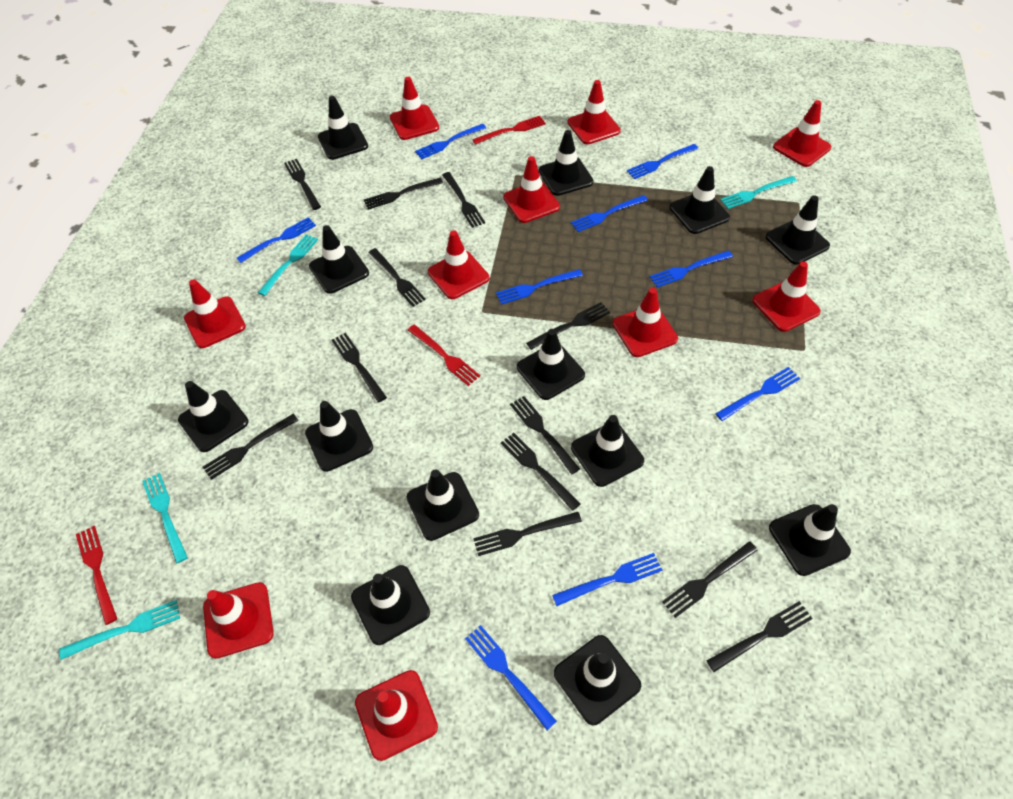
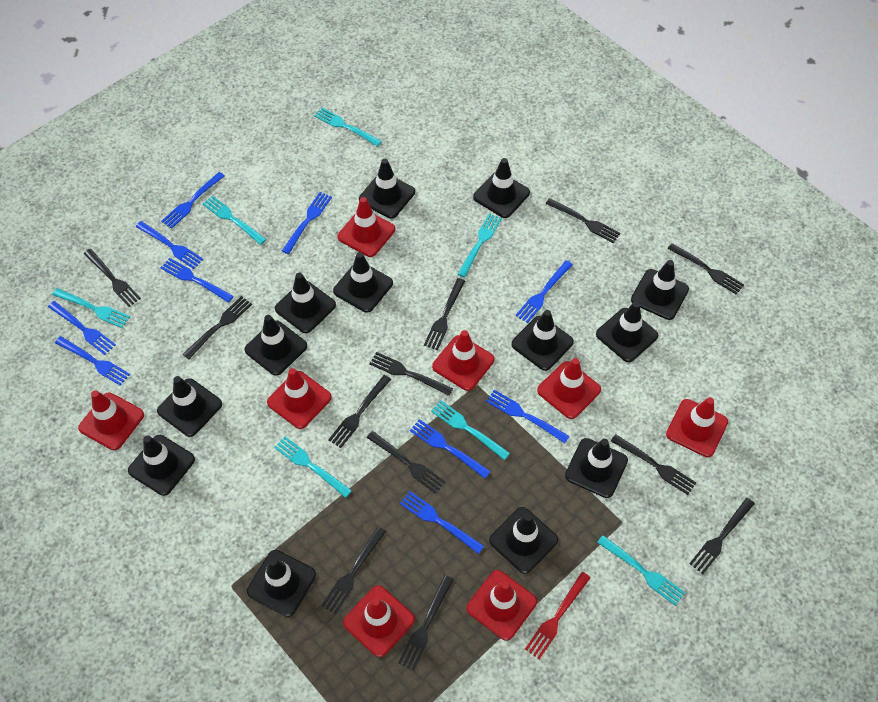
blue fork: [237,217,316,263] [415,124,486,159] [465,625,557,730] [496,269,583,305] [552,553,662,606] [571,195,648,232] [627,144,698,179] [650,251,733,288] [715,367,800,421] = 9 -> [48,301,116,355] [55,336,130,386] [135,221,203,269] [161,172,225,229] [161,258,234,303] [282,192,332,254] [400,491,484,554] [410,419,491,478] [486,390,570,443] [516,260,573,323] = 10
red fork: [76,526,117,625] [408,325,480,386] [472,116,546,145] = 3 -> [525,572,591,659] = 1
red traffic cone: [184,279,246,348] [203,582,274,659] [355,670,438,761] [390,77,439,140] [428,230,489,299] [503,156,560,223] [568,80,621,144] [613,288,678,357] [752,261,821,332] [773,100,831,167] = 10 -> [78,390,144,450] [267,368,332,429] [337,197,395,257] [343,585,415,657] [432,330,494,391] [467,570,537,641] [537,358,601,419] [666,397,728,457] = 8
turquoise fork: [59,600,180,660] [142,473,188,564] [258,234,318,296] [720,176,797,209] = 4 -> [52,288,130,328] [203,195,266,245] [274,436,352,498] [314,107,382,147] [431,400,510,460] [458,213,502,278] [597,535,685,606] = 7

